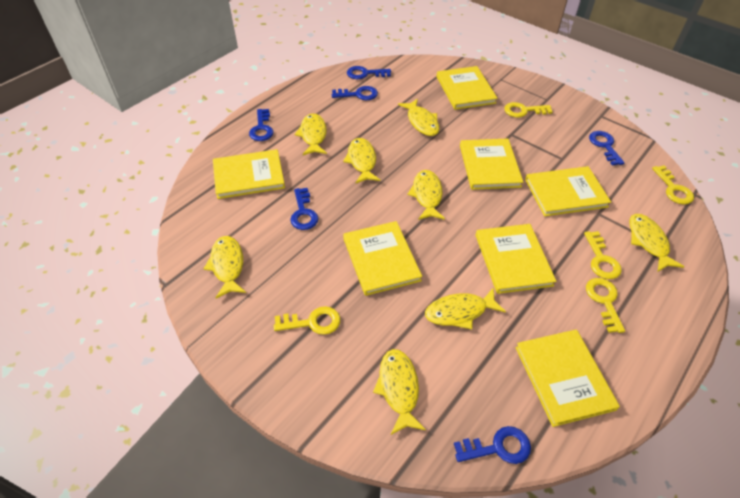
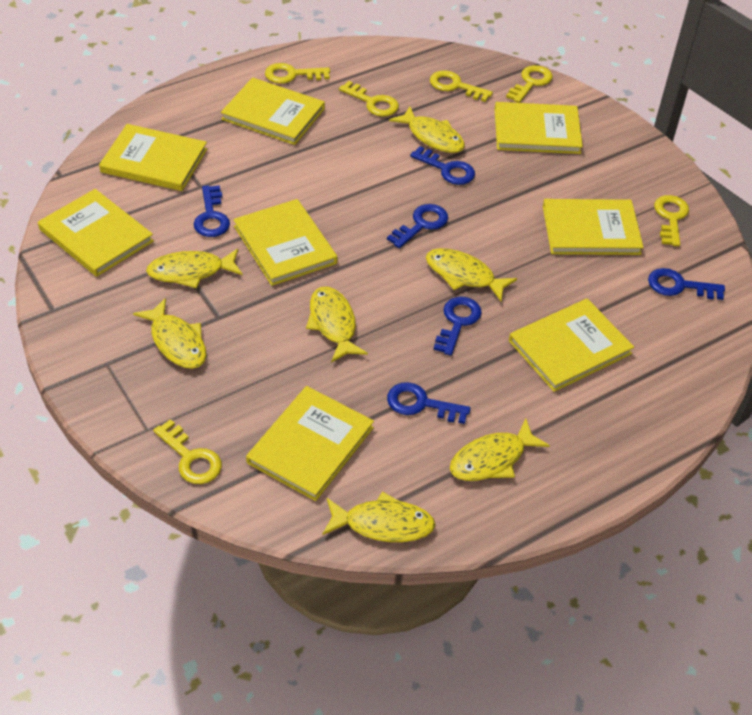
yellow book: [213,149,285,199] [343,221,422,296] [436,66,498,110] [460,139,523,190] [476,224,556,294] [515,329,620,427] [525,166,611,216] = 7 -> [38,189,154,277] [99,124,207,191] [221,77,325,145] [233,199,337,286] [246,386,374,501] [495,102,583,154] [509,299,634,392] [543,199,644,255] = 8
yellow fish: [204,236,246,298] [294,113,327,155] [343,138,380,184] [373,349,426,435] [398,99,439,136] [407,170,445,220] [425,287,506,329] [630,214,684,271] = 8 -> [133,298,206,369] [146,249,243,288] [306,287,368,363] [322,492,435,542] [389,106,465,153] [426,248,517,301] [450,419,550,481] = 7
yellow key: [274,306,340,335] [504,102,553,118] [584,231,622,279] [586,278,625,333] [652,165,694,204] = 5 -> [153,419,222,484] [265,63,330,84] [339,81,399,117] [430,70,493,102] [506,65,553,103] [654,195,689,246] = 6

